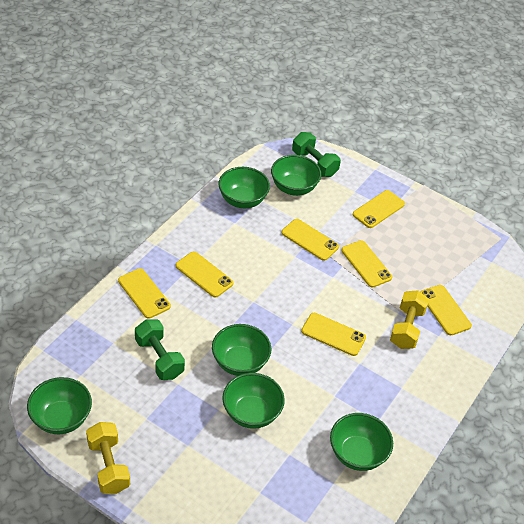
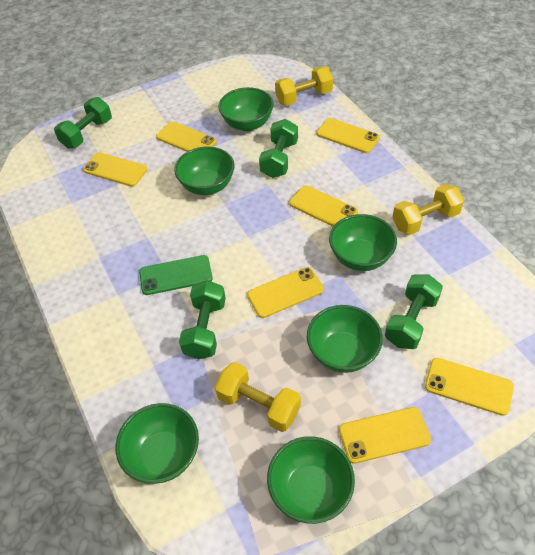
green dumbbell: [135,319,185,380] [292,132,341,177] = 2 -> [54,97,112,149] [179,280,226,359] [259,119,298,178] [385,274,443,349] = 4
green phone: none = 0 -> [139,255,213,295] = 1
yellow dumbbell: [86,422,130,494] [390,291,429,349] = 2 -> [215,362,301,432] [275,67,333,106] [392,184,464,235] = 3

